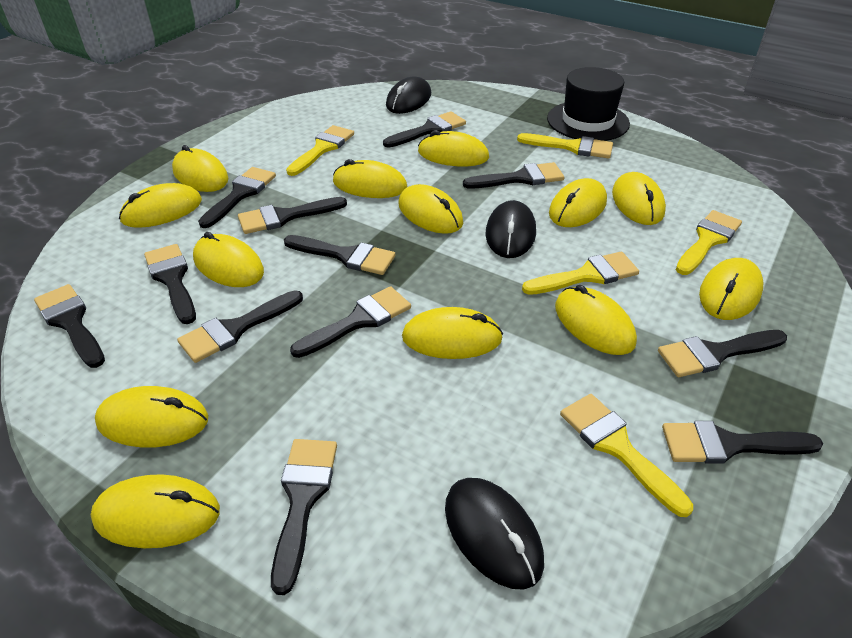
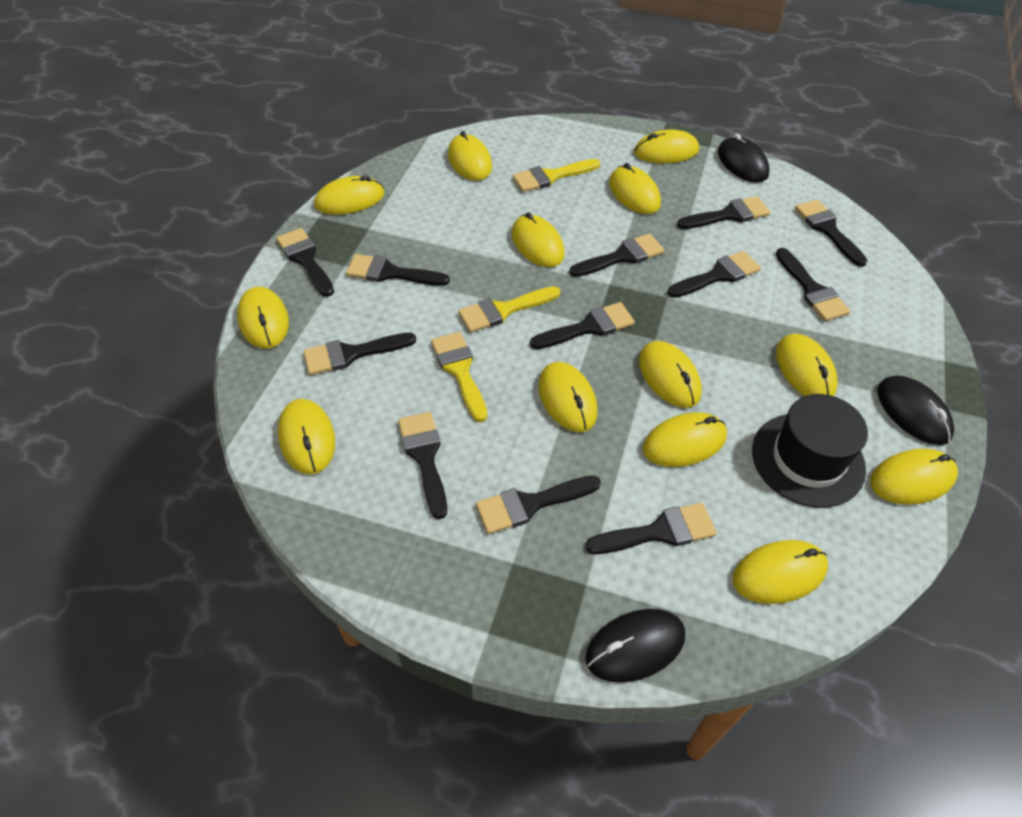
yellow brush: [286,125,354,176] [517,133,613,158] [522,252,639,295] [560,394,693,517] [676,210,742,275] = 5 -> [431,332,487,422] [458,286,561,332] [512,159,600,192] = 3

